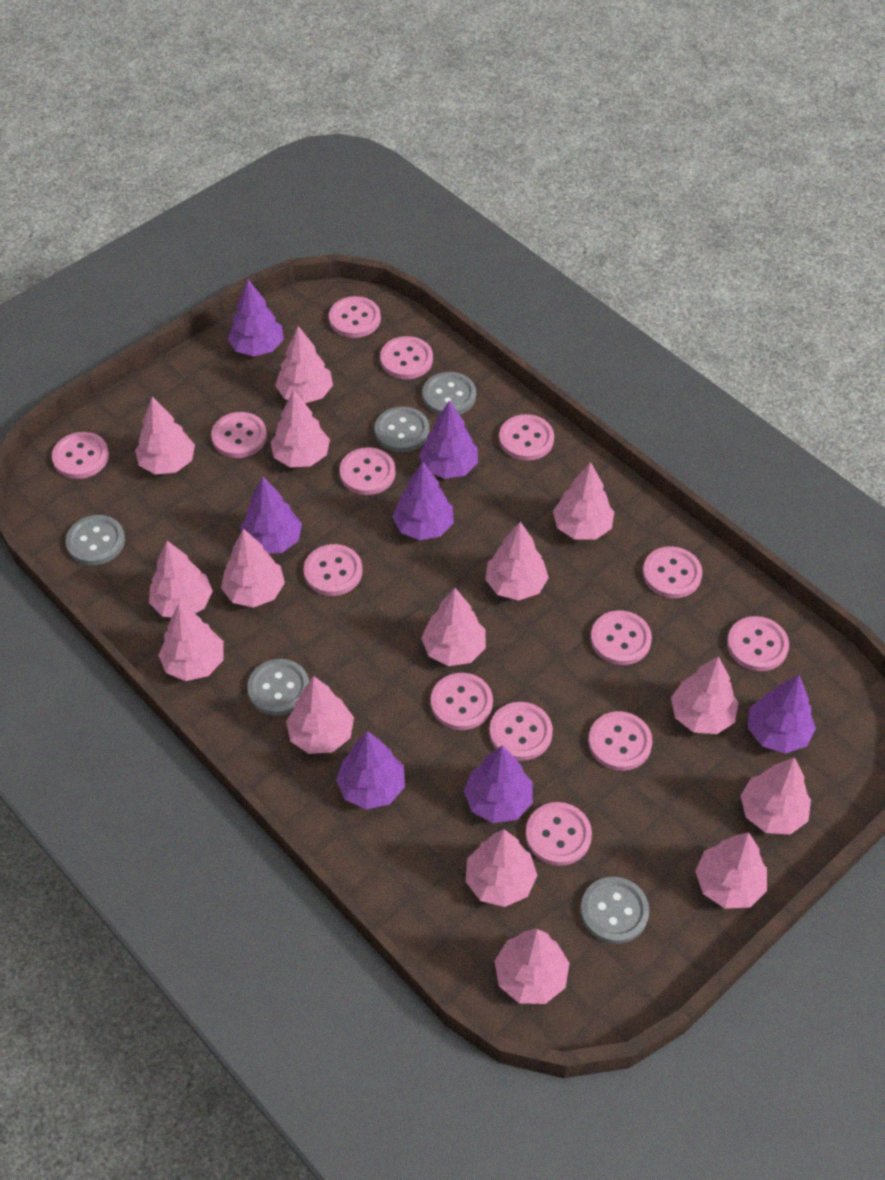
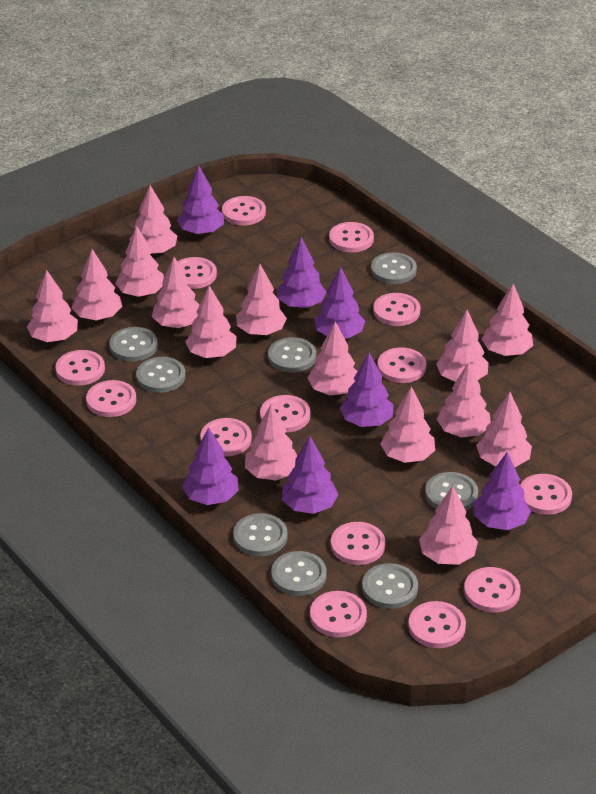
grey button: [66,515,125,565] [247,659,309,716] [375,406,430,452] [423,372,476,415] [581,877,649,944] = 5 -> [109,327,158,362] [136,357,186,393] [233,513,288,556] [268,337,316,373] [271,551,327,596] [362,563,418,609] [371,252,417,284] [425,472,478,510] = 8

